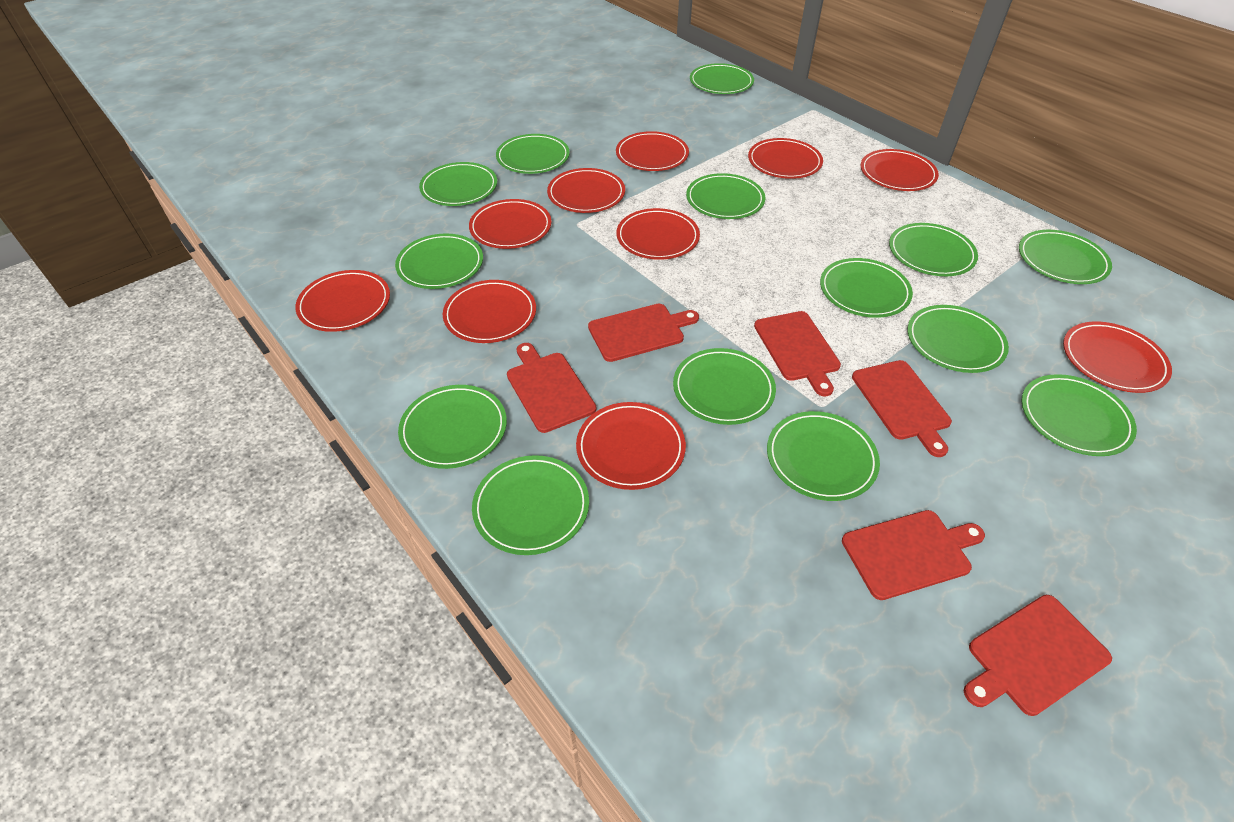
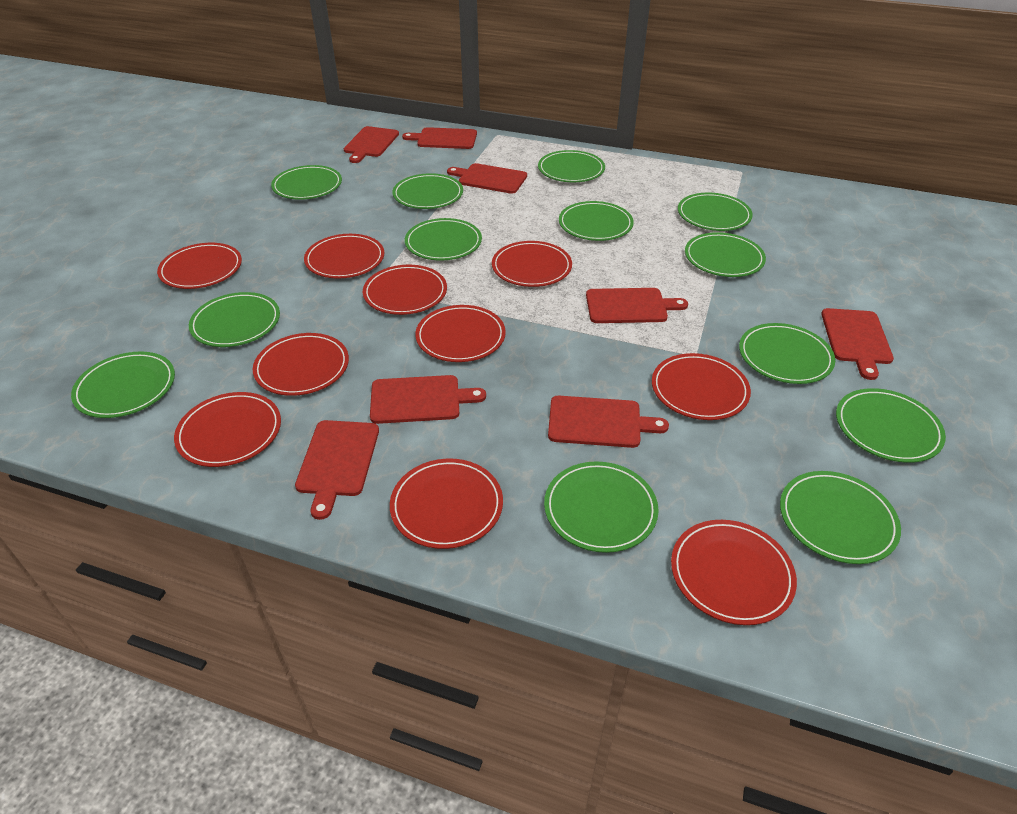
green plate: [395,234,483,289] [398,385,507,469] [419,162,497,206] [472,455,589,555] [496,134,570,174] [673,348,776,425] [686,173,765,219] [690,63,754,94] [767,411,880,501] [820,258,913,318] [889,223,978,276] [908,305,1009,373] [1019,230,1112,284] [1021,374,1137,456] = 14 -> [71,351,175,418] [189,292,280,347] [271,165,342,200] [392,173,463,209] [405,218,482,261] [538,150,605,182] [544,461,659,553] [559,201,634,241] [678,193,753,231] [685,232,766,277] [739,323,835,384] [780,471,901,564] [836,388,946,463] = 13
red cutting board: [507,343,596,433] [588,304,699,362] [754,311,841,396] [842,510,985,600] [852,360,952,457] [964,595,1112,716] = 6 -> [295,420,379,520] [344,126,399,163] [370,375,486,424] [402,127,477,149] [447,163,527,194] [548,396,669,448] [586,288,688,323] [821,308,894,380] = 8

